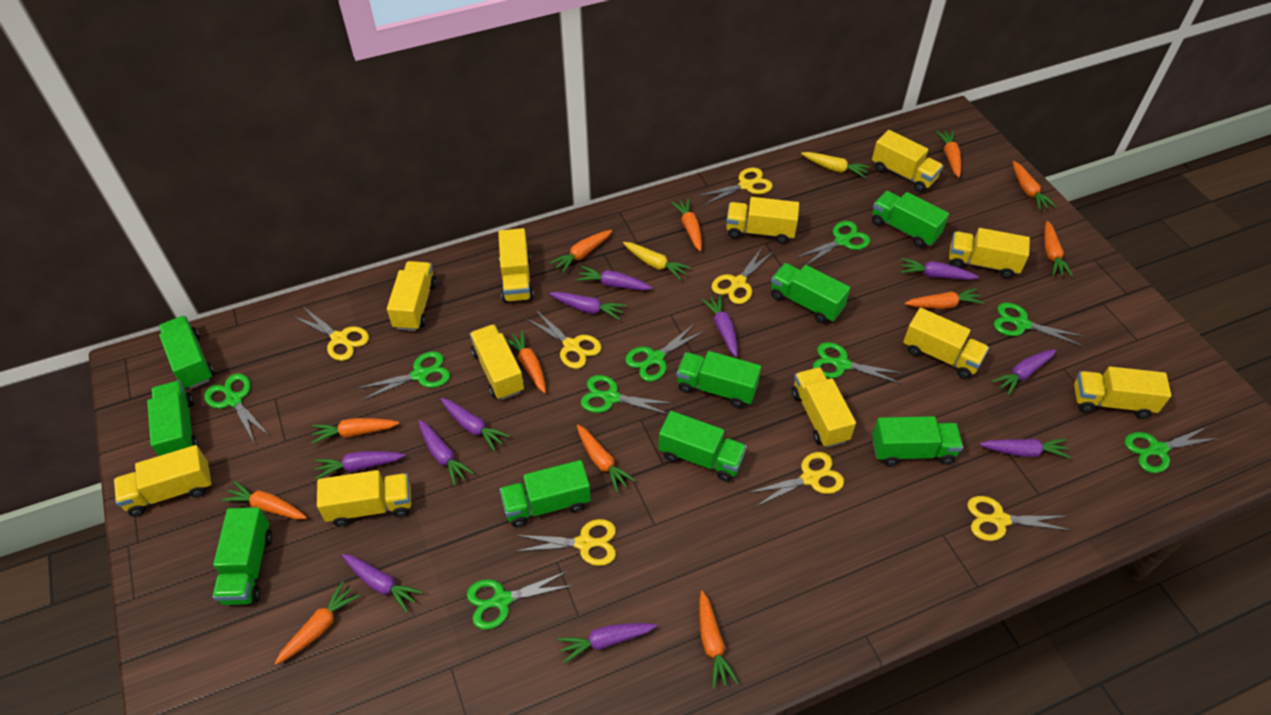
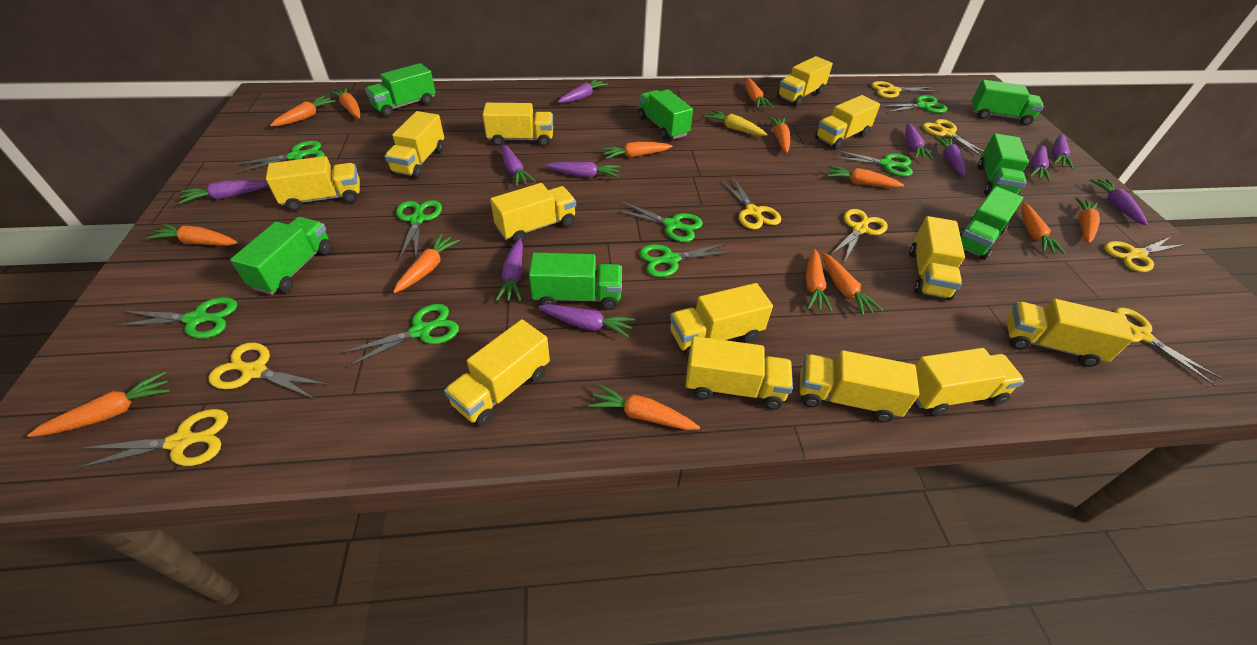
green scissors: [204,373,268,443] [359,352,450,400] [467,571,573,630] [581,375,674,414] [625,323,705,381] [796,221,870,265] [813,342,903,384] [994,303,1083,346] [1124,426,1219,473] = 9 -> [113,297,237,339] [234,141,325,173] [342,304,459,367] [396,200,442,259] [615,202,703,242] [639,243,733,277] [834,150,913,176] [881,95,948,113] = 8
green truck: [147,381,198,456] [159,316,214,389] [212,507,272,605] [500,460,591,527] [658,411,747,482] [677,351,761,408] [771,263,850,323] [872,191,949,248] [872,416,963,466] = 9 -> [230,217,332,295] [365,63,436,117] [529,253,622,310] [638,90,693,140] [960,186,1023,260] [971,80,1044,125] [977,133,1029,195] = 7
orange carrot: [221,481,307,519] [275,581,360,665] [311,418,399,444] [504,330,546,393] [550,230,612,273] [577,425,636,493] [671,198,702,251] [699,591,739,689] [905,288,984,309] [936,131,961,178] [1013,161,1056,210] [1044,221,1073,276] = 12 -> [27,371,170,437] [147,224,238,246] [270,96,336,126] [330,88,360,118] [393,234,460,293] [589,384,700,430] [602,142,673,159] [746,78,773,108] [768,117,790,153] [806,249,833,312] [822,252,883,316] [828,166,904,188] [1022,203,1066,254] [1075,197,1100,244] = 14
yellow carrot: [623,242,691,280] [801,152,870,178] = 2 -> [704,110,767,136] = 1
yellow scissors: [293,307,369,361] [515,519,616,566] [525,309,601,369] [698,167,773,205] [712,246,773,304] [748,452,844,507] [967,496,1071,541] = 7 -> [75,409,228,469] [209,343,329,400] [721,177,781,229] [830,209,888,262] [871,81,938,98] [922,119,984,157] [1104,237,1186,272] [1114,307,1223,386] = 8
yellow truck: [114,445,212,516] [317,470,411,526] [387,261,437,331] [470,324,524,400] [498,228,534,303] [726,197,799,244] [792,367,856,448] [872,130,943,192] [903,308,989,379] [949,228,1030,278] [1074,366,1171,418] = 11 -> [266,156,360,211] [384,111,444,178] [444,319,550,427] [483,103,553,146] [490,183,576,242] [670,283,773,357] [686,336,793,409] [777,56,833,106] [800,350,919,422] [815,95,880,149] [909,216,965,300] [915,348,1025,416] [1006,299,1134,367] = 13

